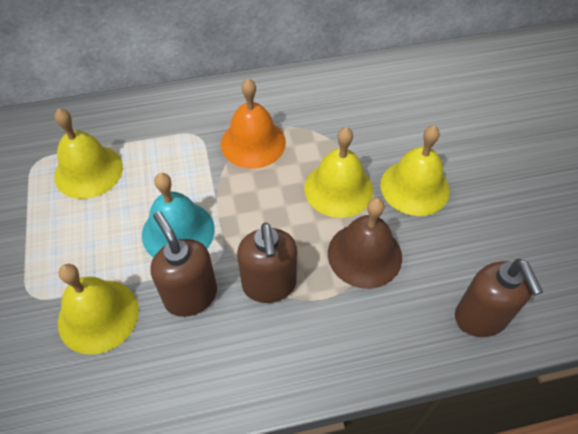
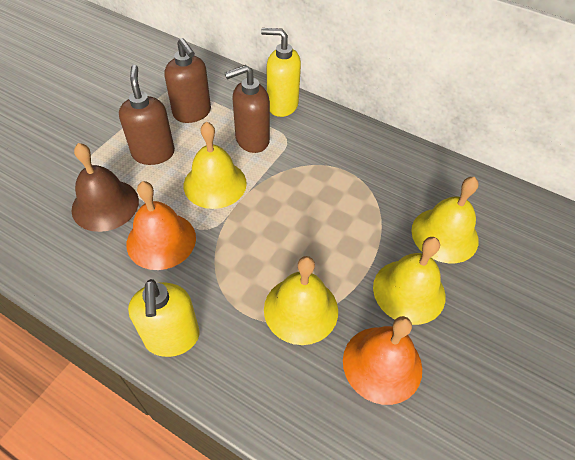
orange bell: [221,79,286,169] = 1 -> [126,181,196,270] [343,316,422,405] = 2
turquoise bell: [142,173,215,258] = 1 -> none = 0
yellow soap dispenser: none = 0 -> [128,279,200,357] [261,28,301,117] = 2

